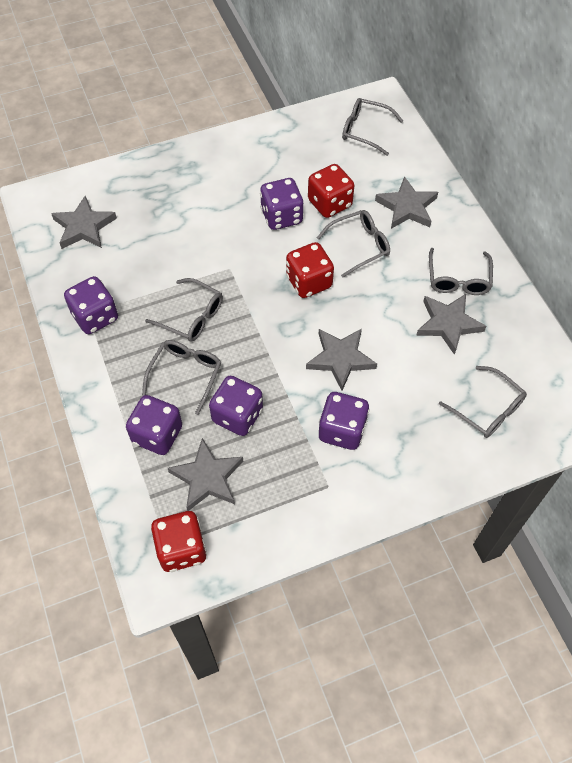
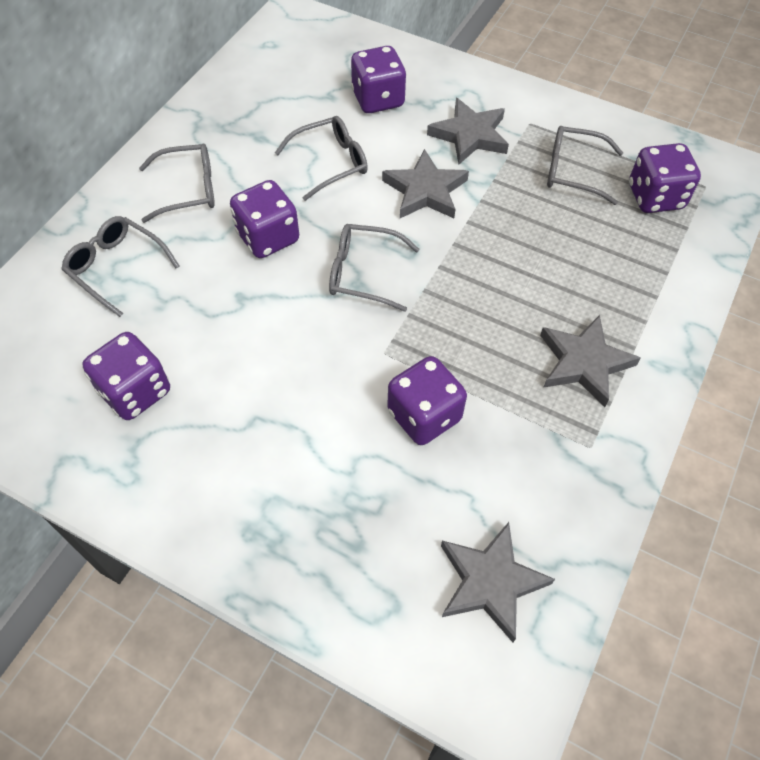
grey glasses: [142,340,221,415] [145,278,223,342] [317,210,390,277] [342,98,403,156] [429,248,493,295] [439,366,527,438] = 6 -> [61,216,180,317] [139,144,215,223] [275,116,368,201] [329,224,419,312] [547,126,623,205] = 5
grey star: [51,196,117,249] [168,438,243,511] [306,329,377,391] [375,176,438,229] [416,294,486,355] = 5 -> [382,149,469,218] [427,98,509,165] [441,522,555,642] [540,315,641,407] = 4
red dice: [151,511,207,572] [286,242,334,298] [308,164,354,218] = 3 -> none = 0

